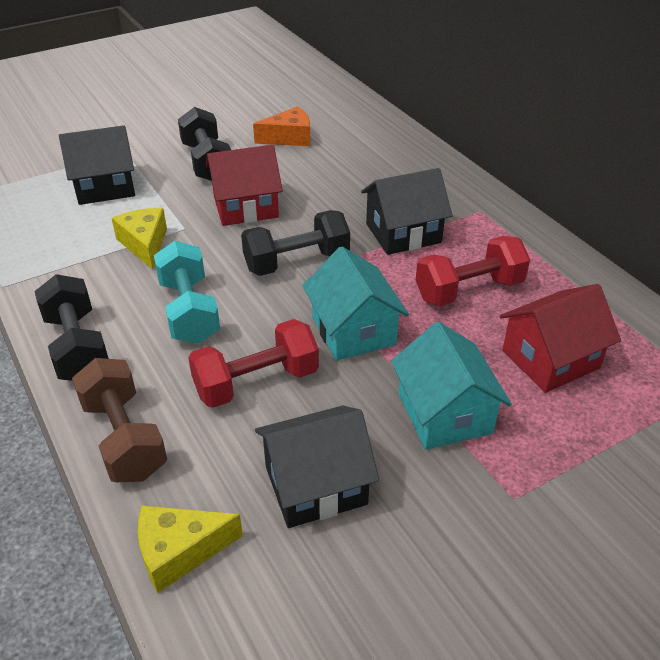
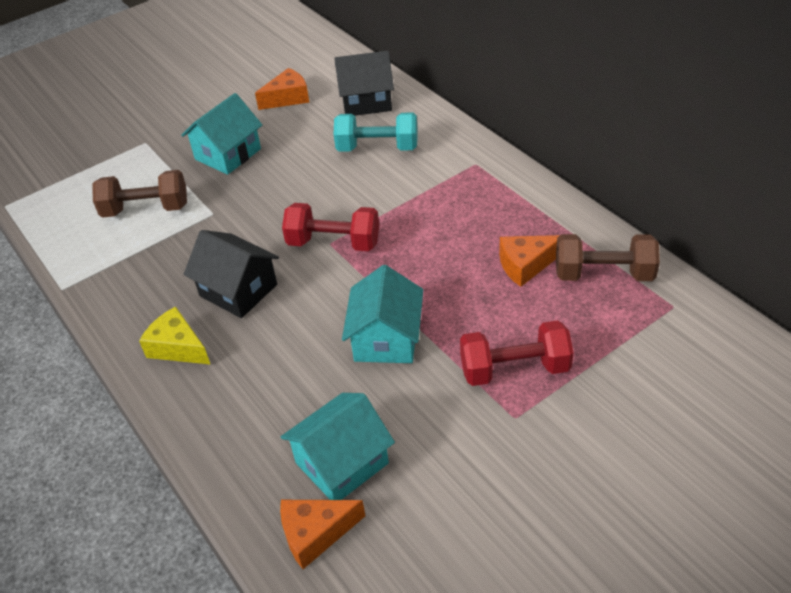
black dumbbell: [34,274,108,381] [178,107,231,181] [241,210,350,276] = 3 -> none = 0
black house: [59,125,135,205] [255,406,379,528] [361,168,453,255] = 3 -> [184,230,279,318] [334,51,394,116] = 2
brown dumbbell: [72,358,167,482] = 1 -> [92,170,187,218] [556,234,660,281] = 2
orange cheese: [253,106,310,146] = 1 -> [255,68,309,110] [280,500,365,569] [499,235,560,287] = 3
red house: [206,145,283,226] [500,284,621,393] = 2 -> none = 0
turquoise house: [302,247,409,361] [391,322,512,450] = 2 -> [181,93,262,175] [281,393,395,500] [342,265,423,363] = 3
yellow cheese: [112,208,167,270] [138,505,243,593] = 2 -> [139,306,211,365] = 1

